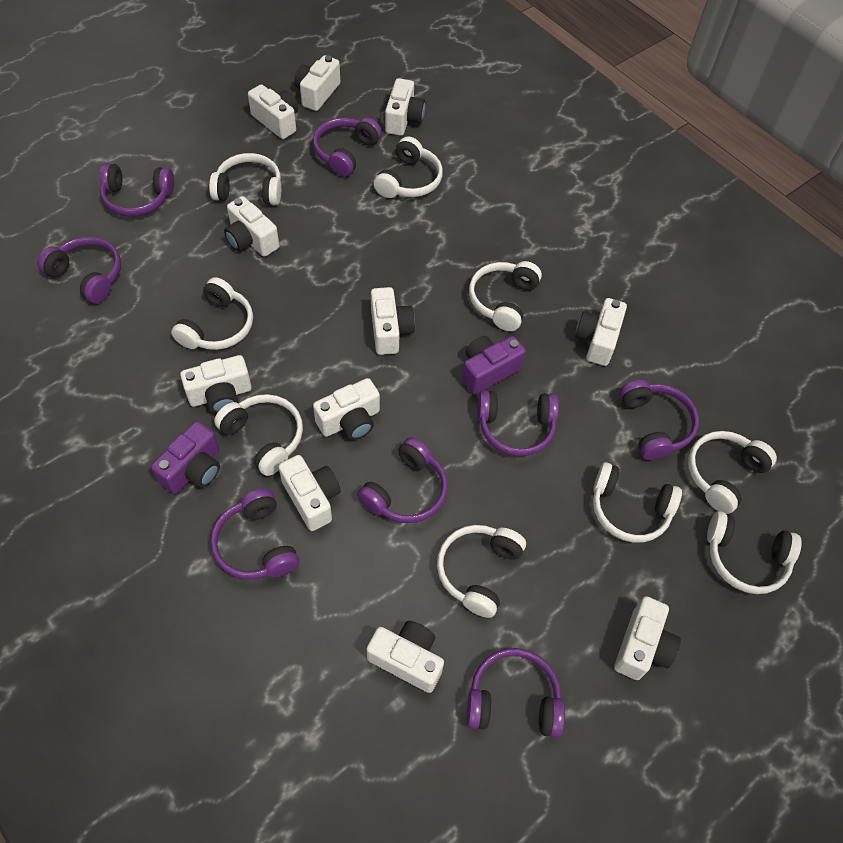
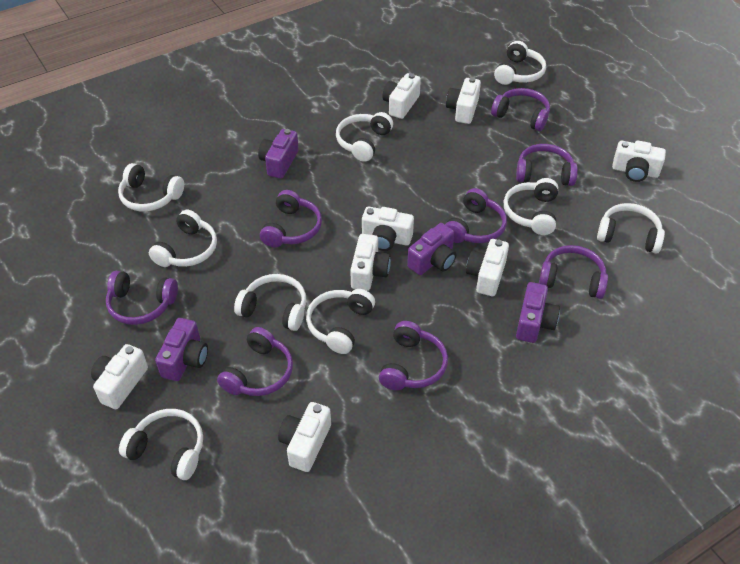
purple camera: [151,421,220,494] [462,336,526,395] = 2 -> [155,318,208,381] [258,129,299,179] [407,223,456,275] [516,282,560,343] = 4
white camera: [180,355,252,413] [224,196,279,257] [248,84,298,139] [278,455,341,531] [294,55,340,111] [313,378,380,440] [367,621,444,693] [371,287,415,355] [385,78,425,136] [575,298,627,366] [614,596,681,680] = 11 -> [91,344,148,409] [278,402,331,472] [350,234,391,291] [362,206,414,251] [382,73,421,119] [446,77,481,124] [466,239,509,296] [612,140,666,182] = 8

